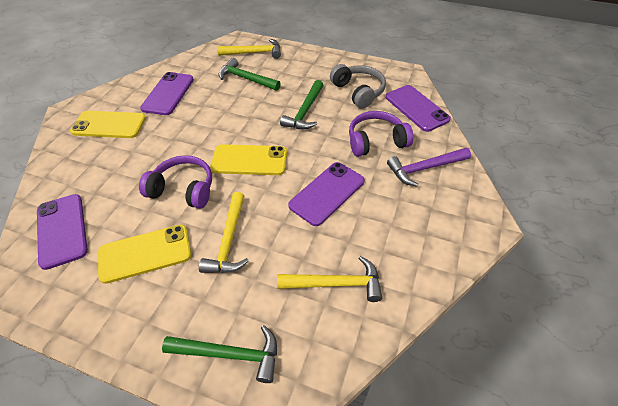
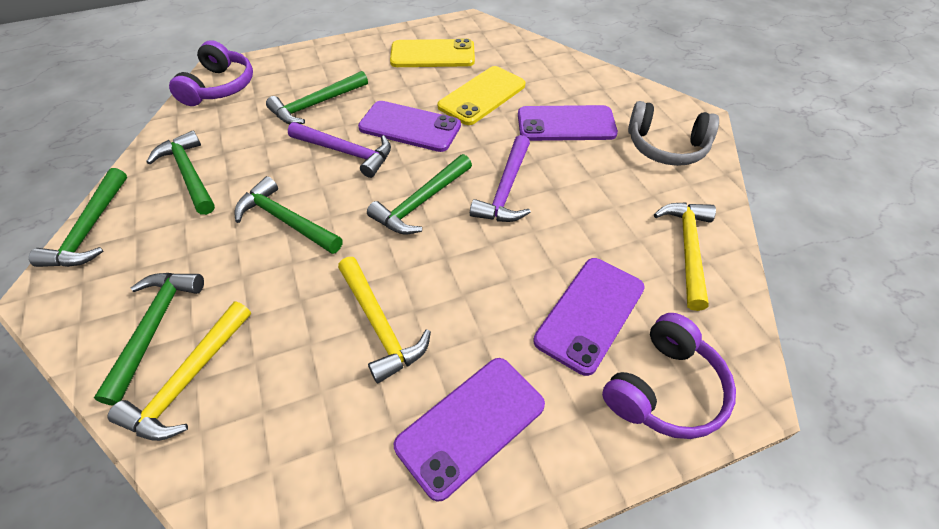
green hammer: [162,325,277,383] [219,58,281,91] [280,80,324,129] = 3 -> [29,168,127,267] [94,273,204,405] [146,130,215,215] [234,176,343,254] [266,71,368,124] [367,154,472,234] = 6
purple hammer: [387,148,471,186] = 1 -> [288,122,391,178] [470,135,531,222] = 2
yellow phone: [70,111,146,138] [98,225,191,284] [210,144,287,175] = 3 -> [390,38,475,67] [437,66,525,125] = 2

